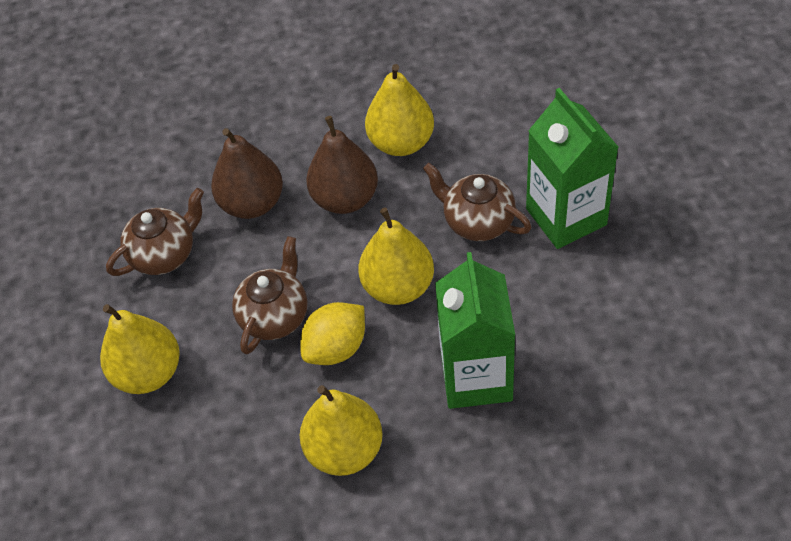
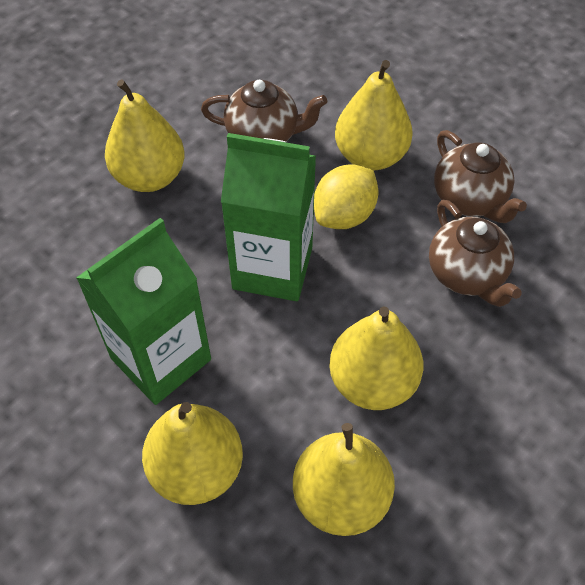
brown pear: [211,128,283,219] [306,116,378,214] = 2 -> none = 0
yellow pear: [100,304,180,394] [300,385,383,476] [358,208,434,305] [365,64,434,156] = 4 -> [105,79,185,192] [142,402,243,505] [293,423,395,536] [329,307,423,410] [335,60,413,170] = 5

